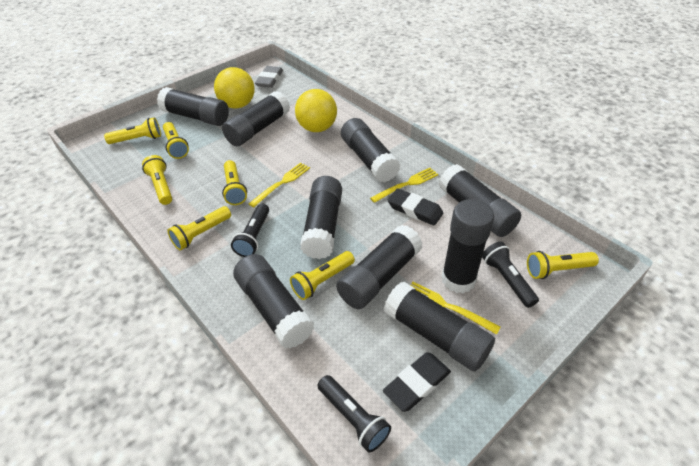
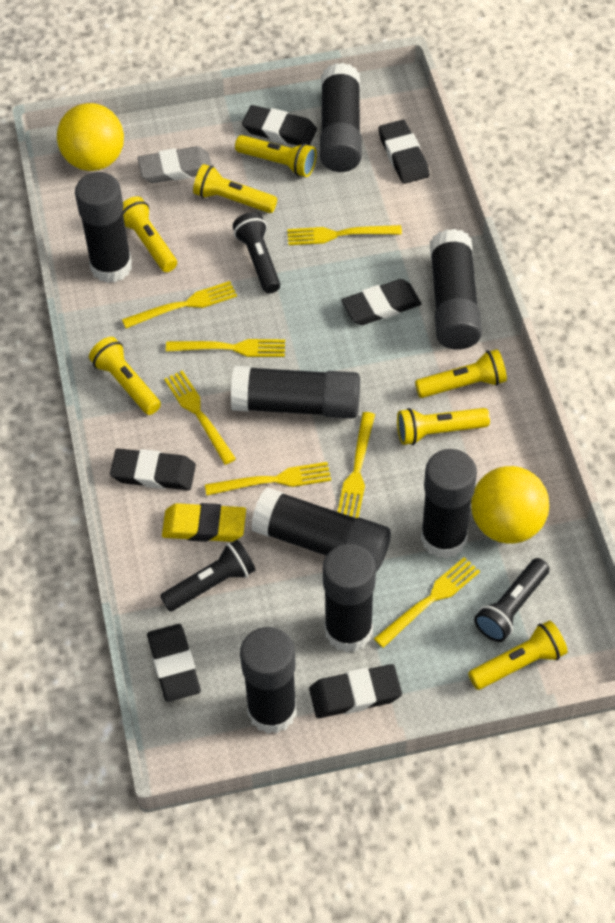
black eraser: [383,353,451,412] [388,188,443,225] = 2 -> [110,448,196,490] [147,624,201,702] [242,105,317,146] [309,664,402,718] [341,279,421,325] [378,120,429,184] = 6
black glue stick: [157,87,229,126] [222,91,290,146] [233,254,314,349] [300,176,342,259] [336,225,423,309] [341,118,400,182] [384,282,495,371] [439,164,521,237] [442,199,494,293] = 9 -> [75,172,132,283] [231,366,360,419] [240,627,297,734] [251,487,391,572] [320,63,362,172] [323,544,376,653] [421,449,477,559] [430,229,482,350] = 8
yellow eraser: none = 0 -> [162,503,246,542] = 1
yellow fork: [249,163,310,207] [370,168,438,203] [410,282,500,335] = 3 -> [122,281,237,328] [164,370,236,465] [166,339,285,357] [205,462,331,496] [287,225,402,245] [337,412,375,518] [374,557,480,648] = 7

